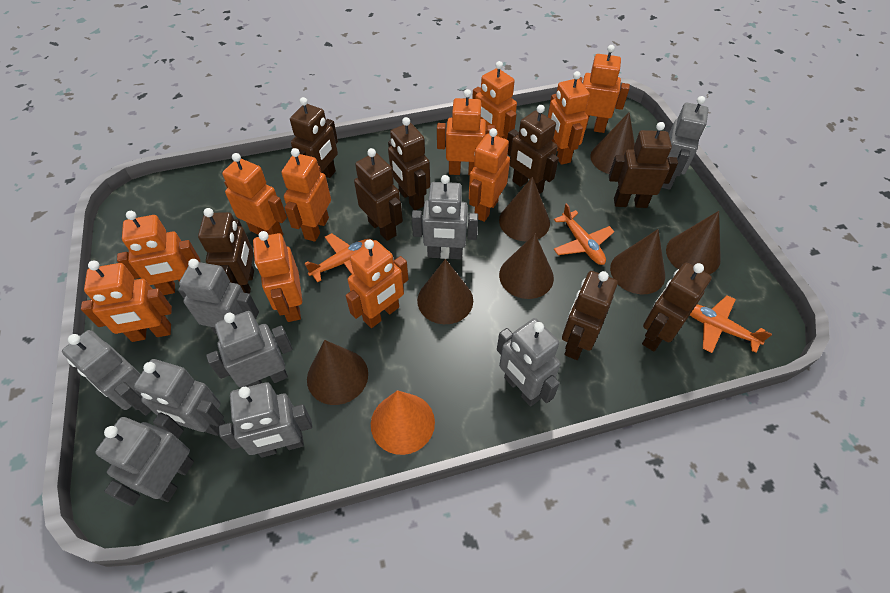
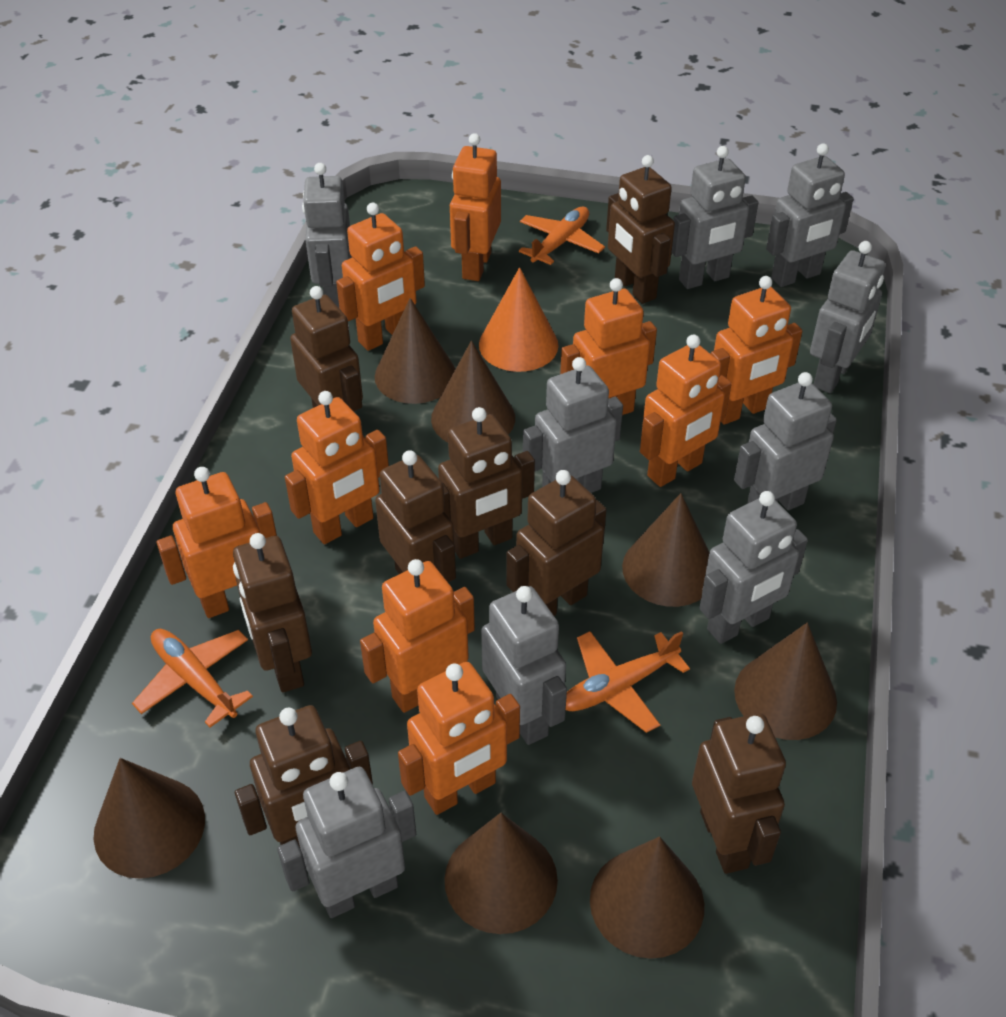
orange robot: [81,260,172,342] [117,211,200,295] [222,153,287,236] [253,231,302,322] [281,148,331,242] [346,240,408,328] [437,89,496,176] [469,128,510,222] [472,61,517,139] [548,71,590,165] [579,45,630,133] = 11 -> [156,467,277,618] [285,391,389,544] [336,203,425,351] [360,559,475,713] [398,662,520,815] [450,133,501,281] [560,278,657,415] [640,334,732,487] [711,276,803,425] = 9

